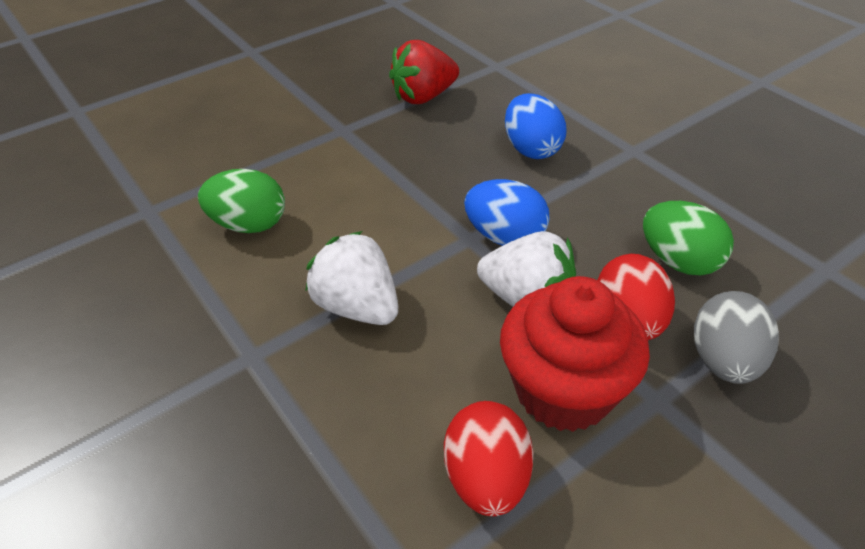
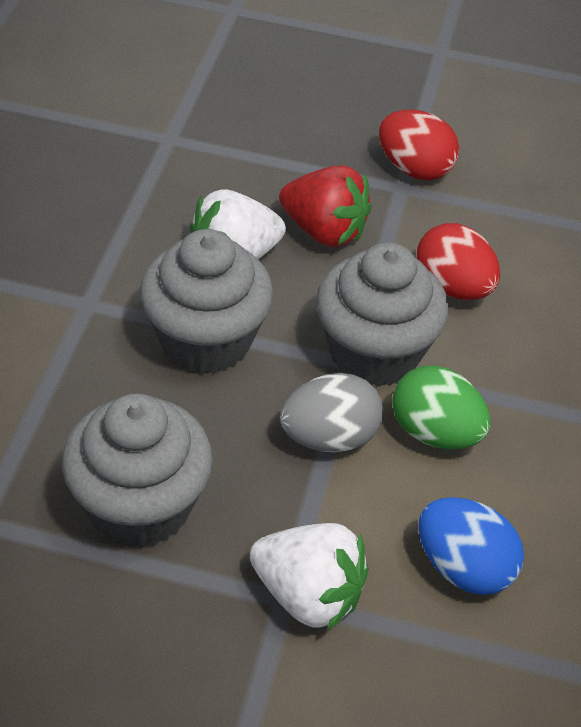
blue egg: [464,179,550,246] [505,93,566,159] = 2 -> [418,497,524,595] = 1
green egg: [198,169,285,233] [643,201,734,275] = 2 -> [392,366,490,449] = 1
grey cupcake: none = 0 -> [62,393,213,548] [140,229,273,374] [316,243,449,387] = 3
red cupcake: [500,276,650,432] = 1 -> none = 0

